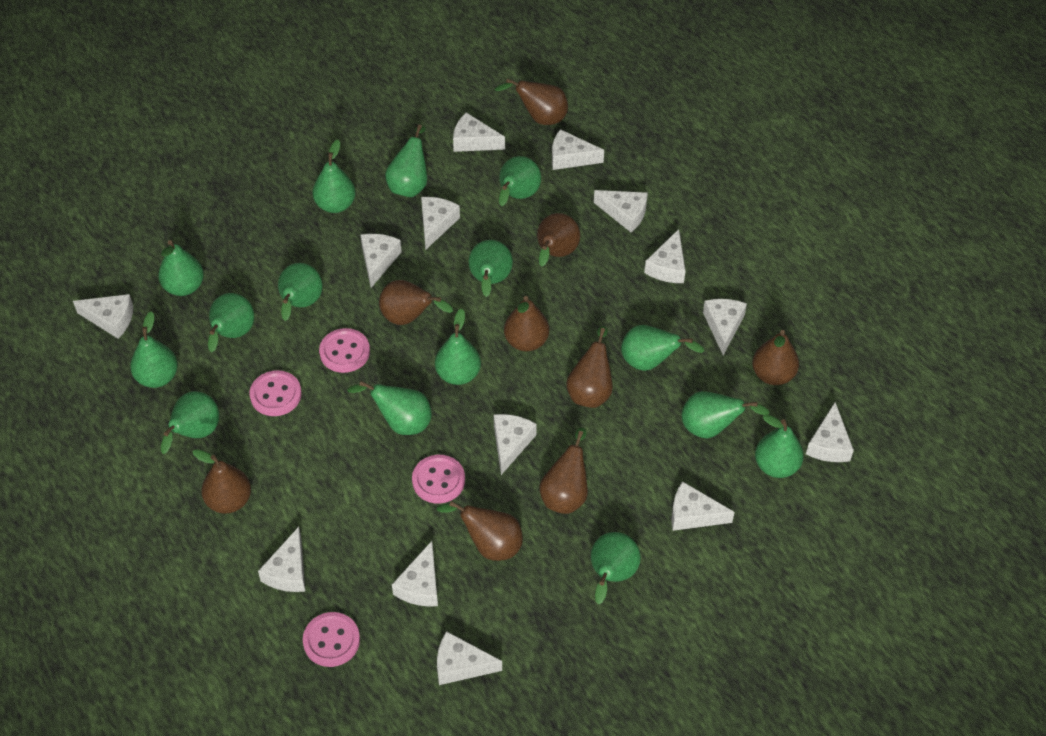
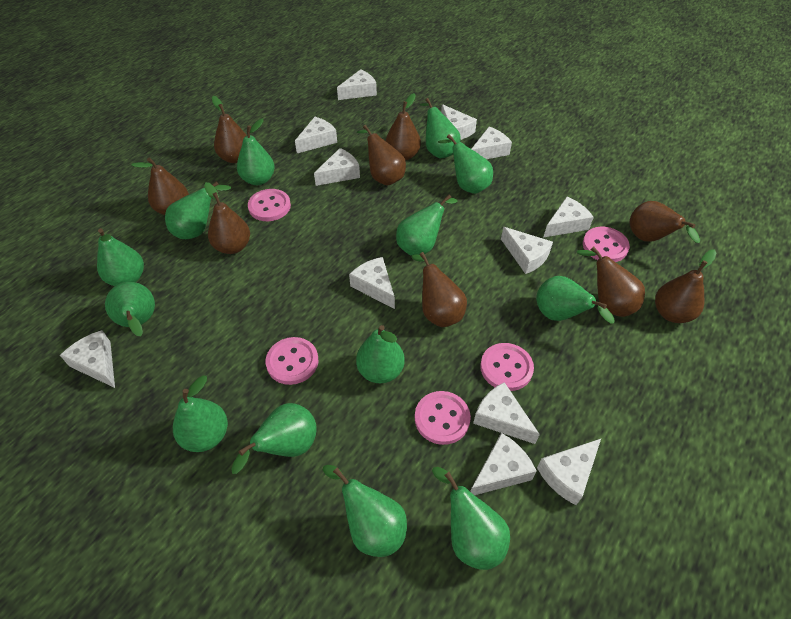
green pear: [130,311,178,388] [158,240,204,296] [161,391,219,454] [208,293,254,353] [278,263,323,321] [313,140,356,213] [347,381,432,435] [385,125,427,197] [435,309,481,385] [469,240,513,297] [499,156,541,206] [591,532,641,604] [621,325,704,371] [681,391,770,438] [755,414,804,478] = 15 -> [97,228,144,286] [105,282,155,336] [165,181,231,239] [173,375,228,452] [231,403,316,474] [237,119,275,185] [323,465,407,557] [356,325,405,383] [396,194,457,256] [419,98,461,158] [432,467,510,570] [438,134,493,194] [536,276,615,324] = 13
pink button: [250,370,302,416] [303,612,360,667] [319,328,370,373] [412,455,465,504] = 4 -> [248,189,291,221] [266,337,319,385] [415,391,471,445] [480,343,534,391] [583,227,630,262] = 5
white cheese: [73,294,133,339] [258,527,305,592] [361,234,402,288] [392,541,438,607] [421,197,460,250] [437,631,502,685] [453,112,505,152] [494,414,537,475] [552,129,604,170] [594,190,648,232] [644,229,686,283] [671,481,735,531] [703,299,747,355] [806,402,854,462] = 14 -> [60,330,115,388] [295,117,337,153] [314,148,360,186] [337,69,377,100] [349,257,395,309] [441,104,477,140] [470,433,537,495] [472,126,512,159] [473,382,540,444] [501,227,553,274] [537,439,601,505] [543,197,594,238] = 12

